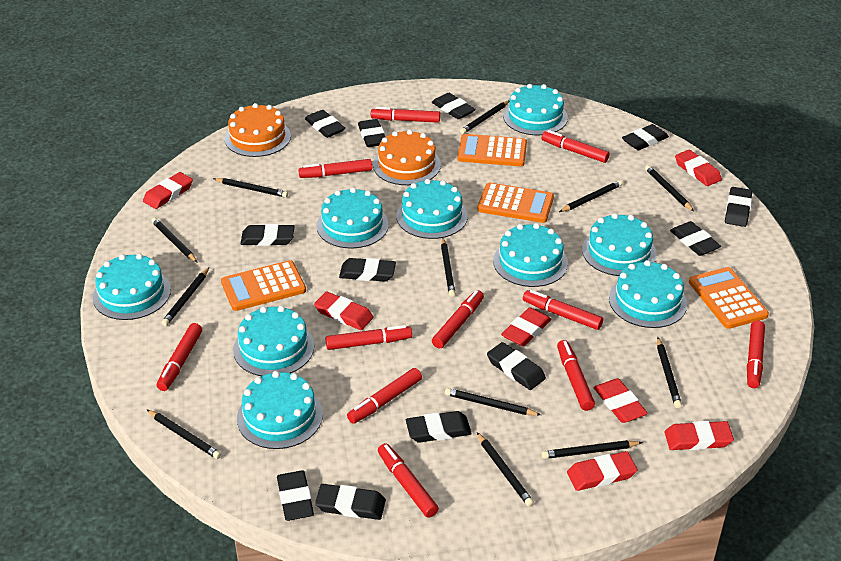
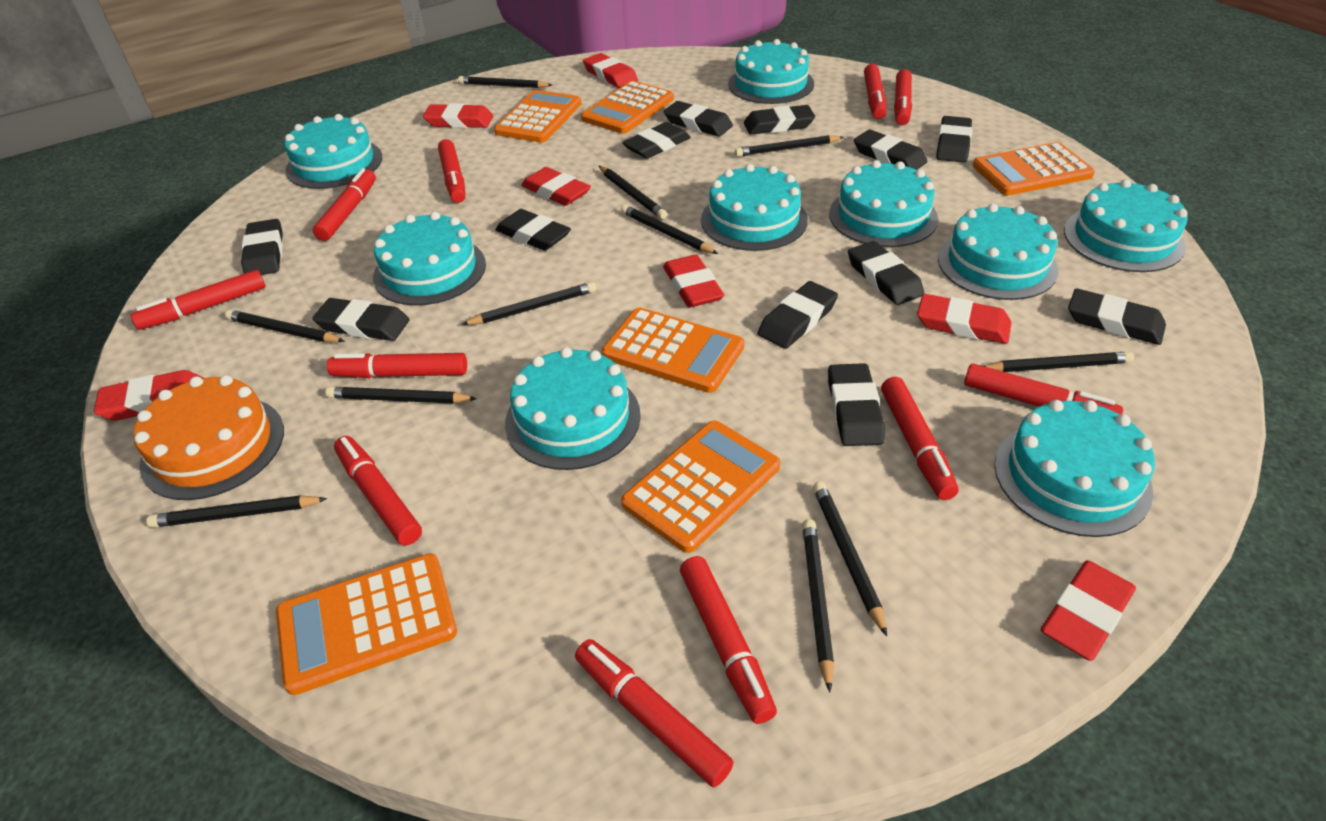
black pencil: [147,410,221,459] [151,218,198,263] [161,268,209,326] [213,178,288,198] [441,238,455,297] [445,388,541,416] [460,100,509,134] [477,432,534,507] [541,440,643,459] [559,180,623,212] [645,165,694,212] [657,337,682,408] = 12 -> [147,495,328,528] [225,310,345,342] [326,387,477,404] [458,76,552,88] [461,282,596,325] [599,166,667,219] [621,205,718,254] [735,135,844,157] [802,519,834,692] [813,481,887,636] [984,351,1134,372] = 11
orange cake: [225,103,291,157] [373,130,441,185] = 2 -> [133,375,284,500] = 1
orange calculator: [221,260,306,311] [458,134,527,166] [477,183,554,223] [689,267,769,329] = 4 -> [276,553,457,695] [494,90,582,143] [581,81,674,134] [602,307,744,393] [621,421,780,553] [973,142,1095,196] = 6

